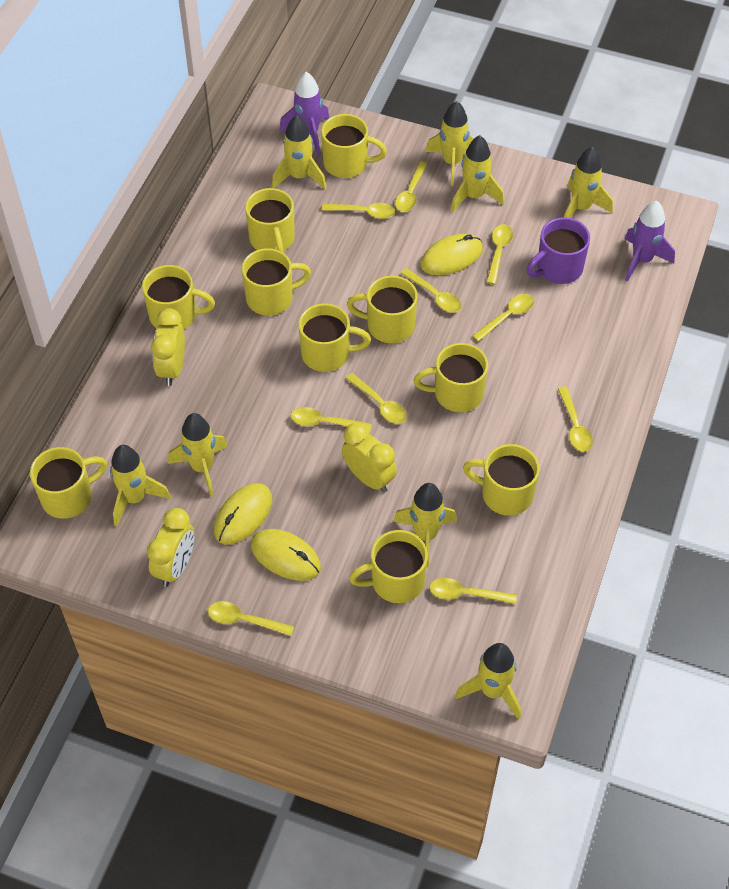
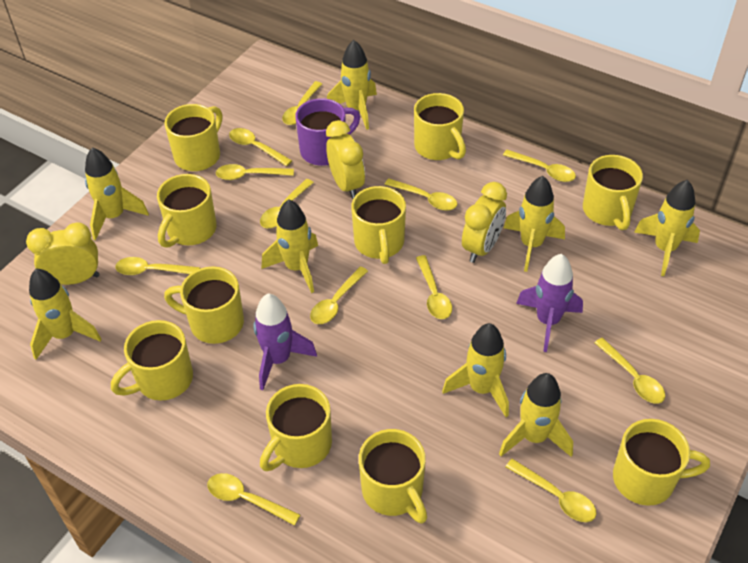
yellow mouse: [214,483,272,544] [251,529,321,581] [420,234,483,275] = 3 -> none = 0
yellow spoon: [208,601,294,636] [291,407,372,432] [322,203,395,219] [345,373,407,424] [395,161,428,212] [400,268,462,313] [429,578,517,604] [472,294,534,342] [486,224,513,285] [558,386,593,452] = 10 -> [115,257,200,275] [207,473,300,526] [216,164,294,180] [229,128,292,166] [260,179,314,228] [282,81,322,125] [310,267,368,324] [384,179,458,211] [416,255,452,319] [503,150,576,182] [506,459,596,522] [595,338,665,404] = 12

